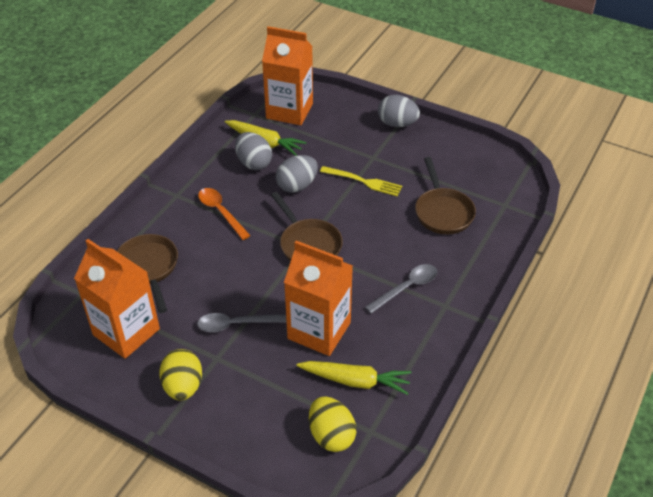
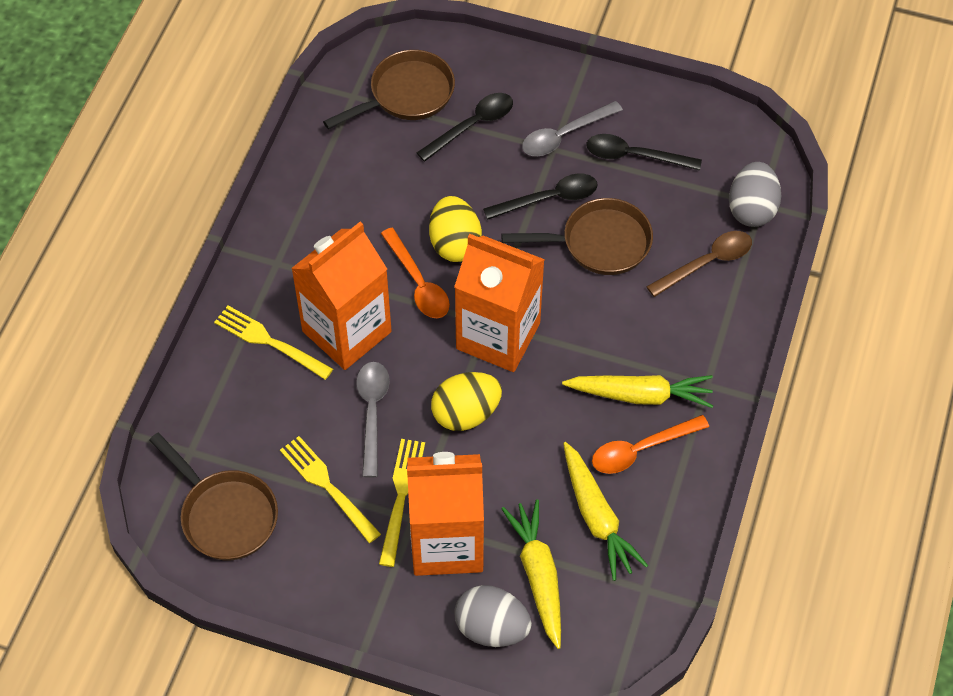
black spoon: none = 0 -> [417,93,513,161] [483,173,598,220] [586,134,702,171] = 3
brown spoon: none = 0 -> [646,231,752,297] = 1
grey egg: [235,132,272,170] [276,155,318,193] [378,95,420,127] = 3 -> [454,585,532,647] [729,162,781,227] = 2
orange spoon: [198,188,251,240] = 1 -> [381,228,450,318] [592,415,709,474] = 2
yellow carrot: [225,120,306,156] [297,361,412,395] = 2 -> [501,499,561,649] [562,375,713,408] [563,442,648,581] = 3
yellow fork: [320,166,402,197] = 1 -> [214,305,333,380] [280,436,381,543] [379,439,425,567] = 3

